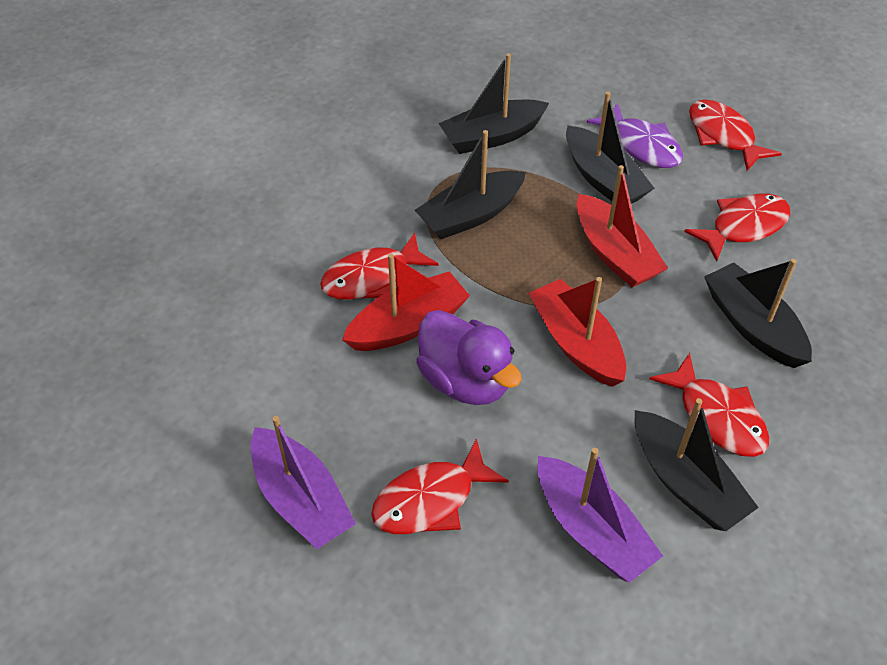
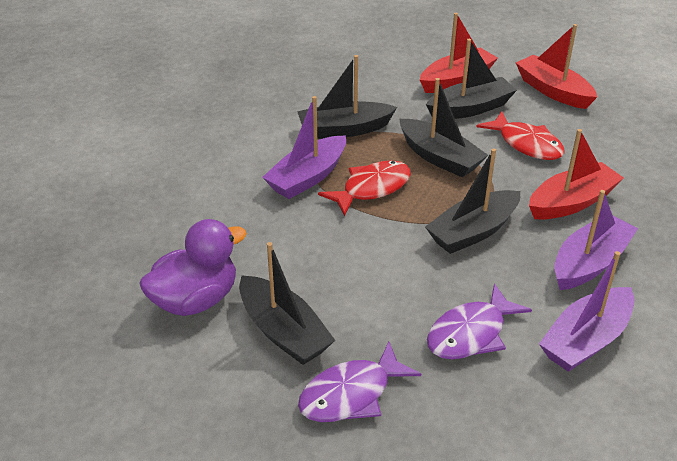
purple boat: [251,416,356,549] [537,448,663,583] = 2 -> [262,96,346,199] [539,251,634,372] [554,190,638,290] = 3
purple fish: [587,103,683,168] = 1 -> [298,342,421,422] [427,284,532,360] = 2
red fish: [320,233,439,300] [371,438,509,534] [649,353,769,457] [684,194,791,262] [689,99,782,171] = 5 -> [318,160,411,216] [477,111,565,160] = 2

